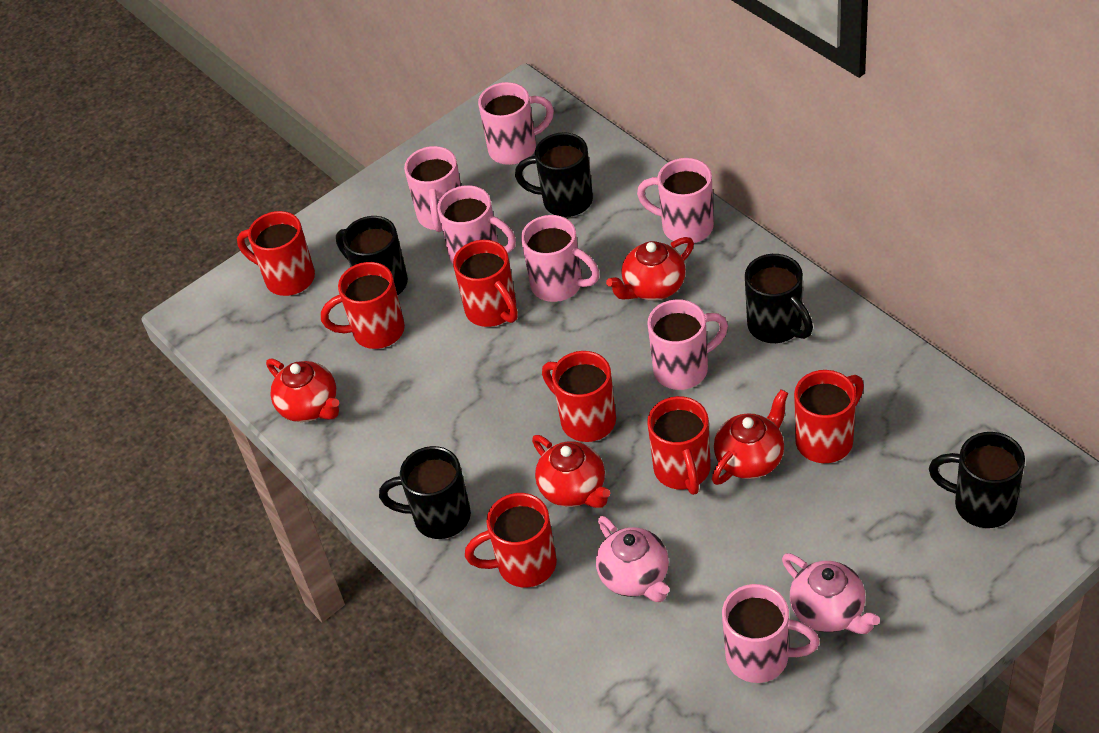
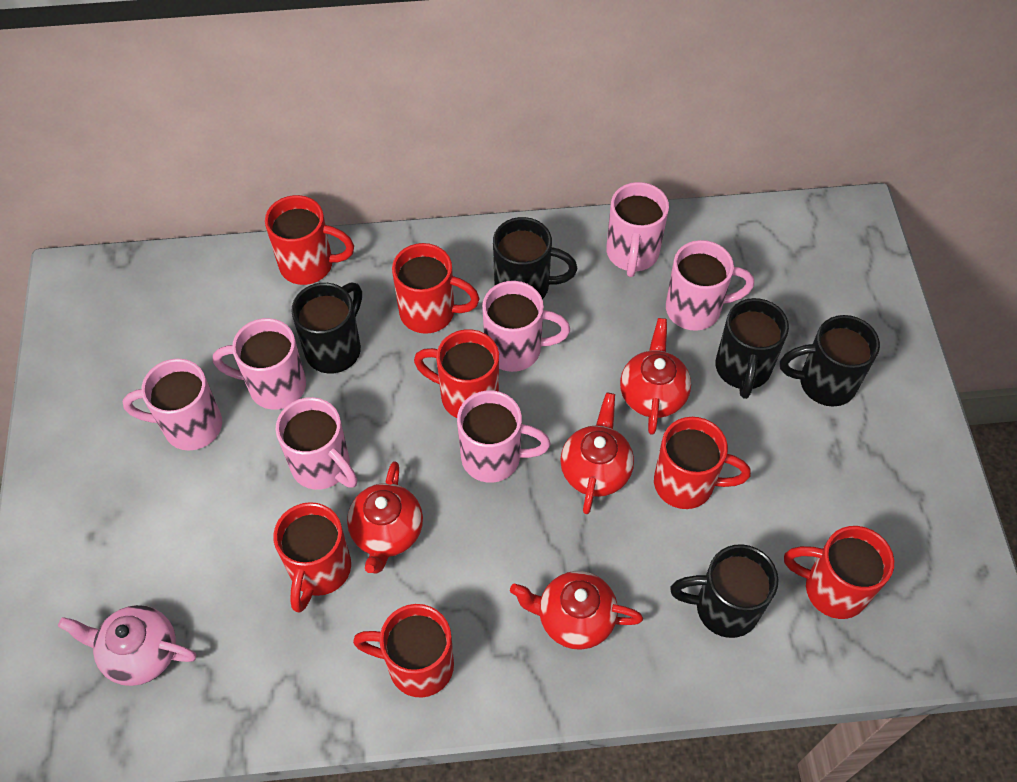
pink teapot: [596,516,669,602] [782,553,880,634] = 2 -> [58,605,197,686] = 1

